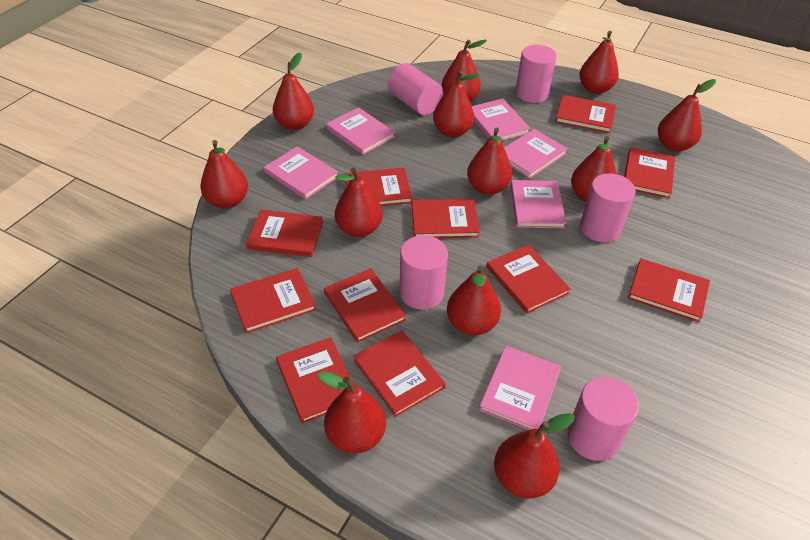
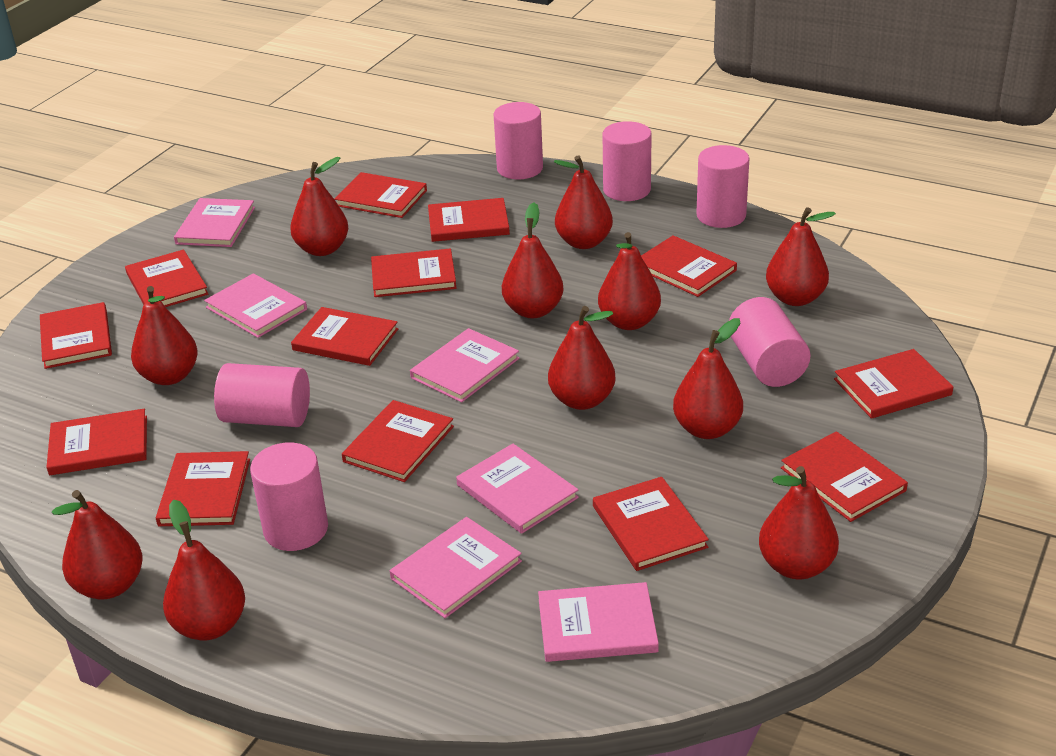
pink cylinder: [388,63,443,115] [400,235,448,310] [515,45,557,103] [567,377,639,461] [580,173,635,242] = 5 -> [214,363,310,427] [250,442,328,551] [493,102,543,180] [602,121,652,201] [696,145,749,228] [729,297,810,387] = 6
red book: [230,268,316,333] [246,210,323,257] [276,337,354,424] [324,268,406,343] [345,168,412,206] [353,330,446,417] [412,199,480,238] [486,244,571,314] [555,95,616,133] [624,148,675,198] [628,258,710,322] = 11 -> [40,302,112,369] [46,409,147,475] [125,250,208,307] [156,451,250,526] [291,307,398,366] [334,172,427,218] [342,400,454,482] [371,248,457,297] [428,198,510,242] [593,477,709,571] [641,235,737,297] [781,431,908,522] [834,349,953,419] = 13
red pear: [200,140,248,209] [273,52,314,130] [317,371,386,454] [335,168,383,237] [433,71,480,138] [442,40,487,102] [447,265,501,336] [467,128,512,195] [494,413,575,499] [571,136,617,202] [579,31,619,94] [658,79,716,152] = 12 -> [52,490,143,599] [131,286,198,385] [163,500,245,641] [290,157,348,256] [502,203,563,318] [548,306,616,410] [554,155,613,249] [598,232,661,330] [673,318,743,439] [759,466,839,579] [766,207,836,306] = 11

